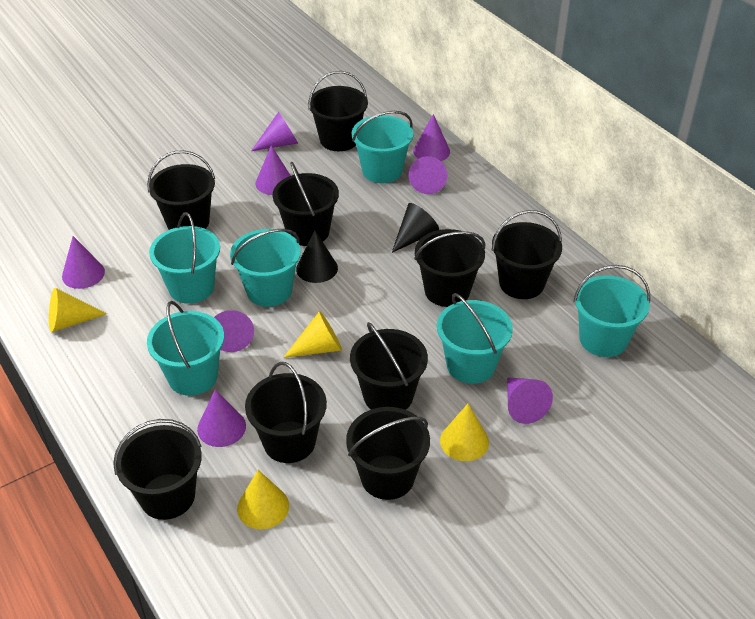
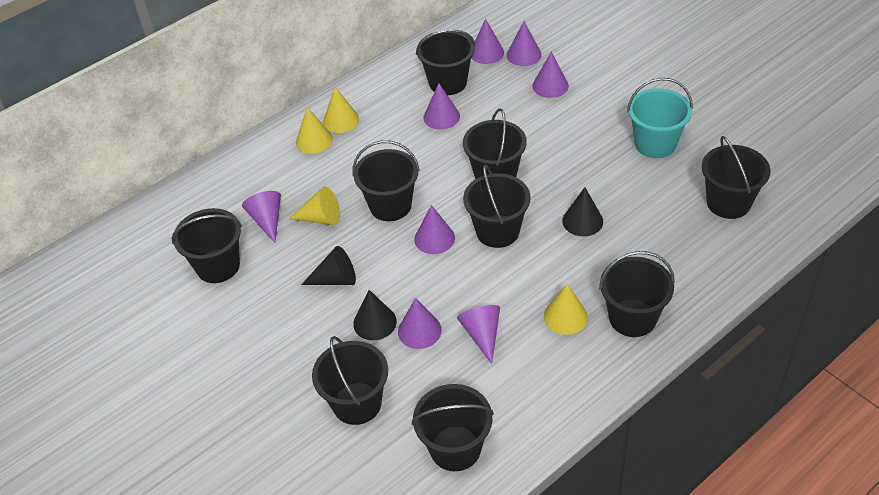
black cone: [296,230,338,283] [392,203,439,253] = 2 -> [301,246,356,285] [353,290,397,340] [562,187,603,236] = 3
turquoise bucket: [147,301,224,396] [149,212,220,304] [230,229,301,307] [352,111,413,183] [437,293,513,384] [573,265,650,357] = 6 -> [627,78,693,158] = 1

